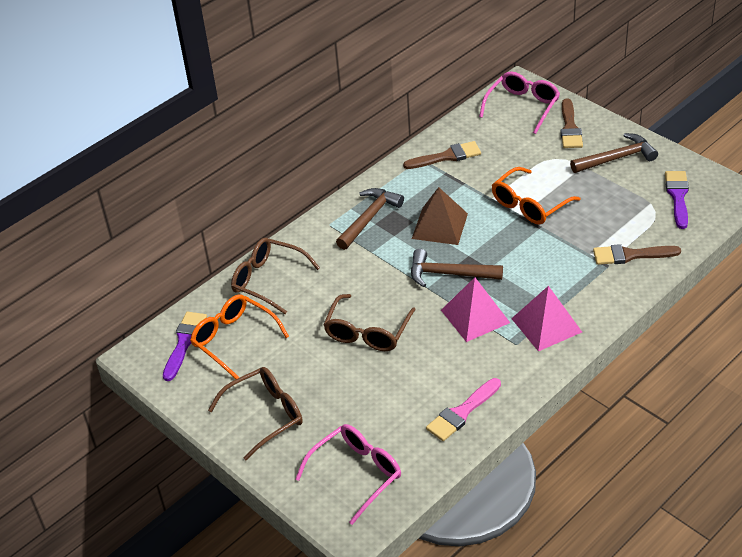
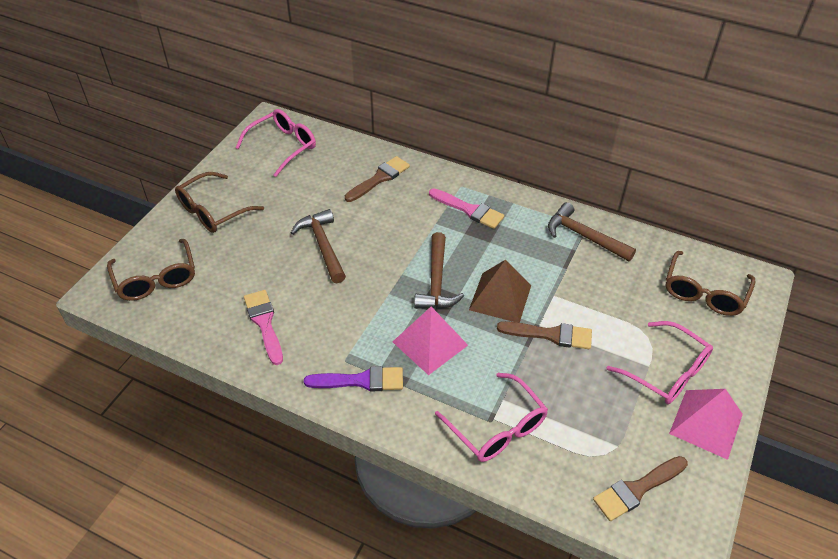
orange glasses: [190,294,289,379] [492,167,581,225] = 2 -> none = 0
pink brush: [426,378,501,441] = 1 -> [244,290,283,365] [429,188,504,229] = 2
pink glasses: [295,424,401,525] [479,71,560,134] = 2 -> [235,109,316,177] [435,373,548,462] [607,321,713,404] = 3
purple brush: [163,312,207,381] [665,171,689,229] = 2 -> [304,366,403,391] = 1

